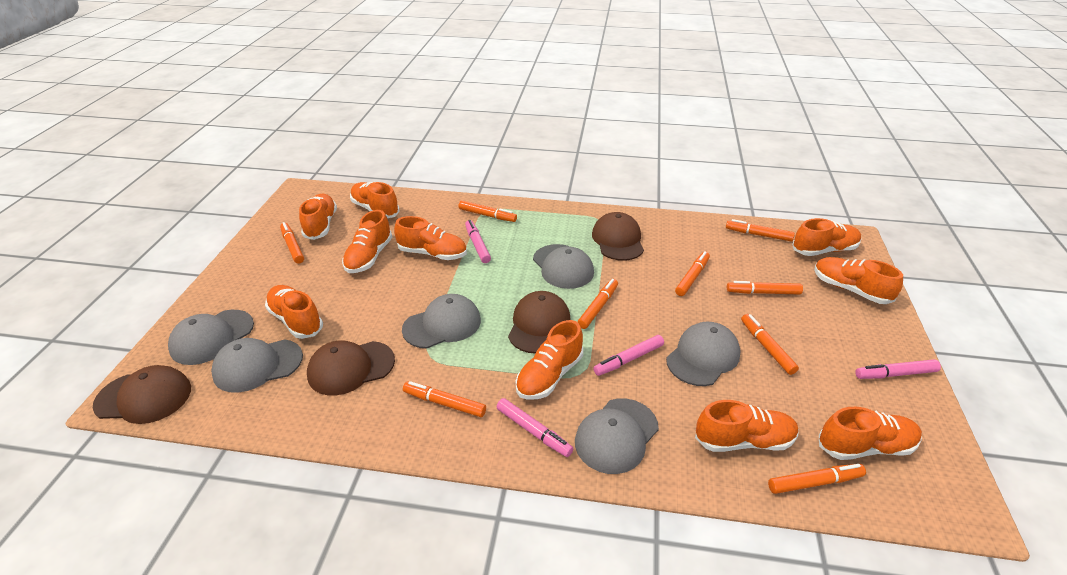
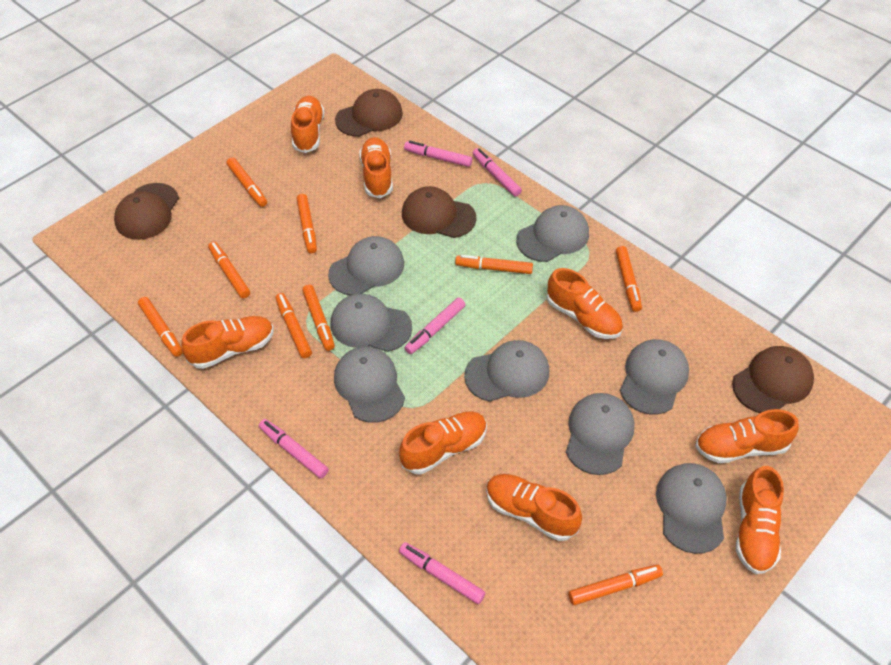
grey cap: [168,310,254,365] [211,338,303,393] [402,294,481,348] [533,244,594,289] [575,398,659,474] [666,322,741,386] = 6 -> [328,236,404,295] [331,294,412,352] [334,347,405,423] [464,340,549,402] [516,205,589,262] [566,393,634,475] [620,339,689,415] [656,463,727,554] = 8
orange shoe: [265,285,323,339] [299,194,337,240] [342,210,392,273] [350,182,399,218] [394,216,467,260] [516,320,583,400] [695,400,799,452] [792,218,861,256] [814,257,903,304] [819,407,922,460] = 10 -> [181,316,274,369] [291,96,324,153] [359,137,393,198] [399,412,487,474] [486,474,582,541] [547,268,623,339] [695,409,799,463] [736,466,784,574] = 8
pink marker: [465,220,491,263] [497,398,573,457] [593,335,664,376] [855,359,941,379] = 4 -> [259,419,329,479] [399,542,485,604] [404,141,472,167] [405,298,465,354] [473,148,522,197] = 5

